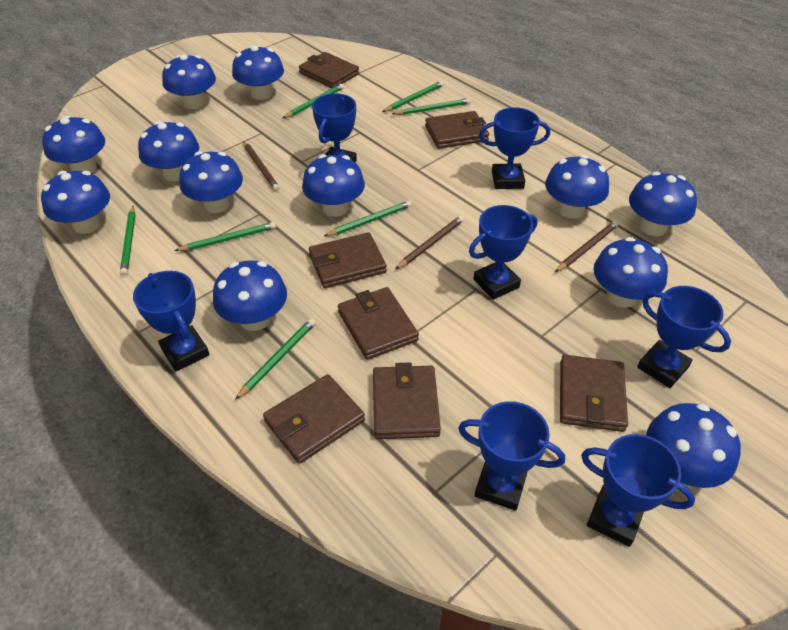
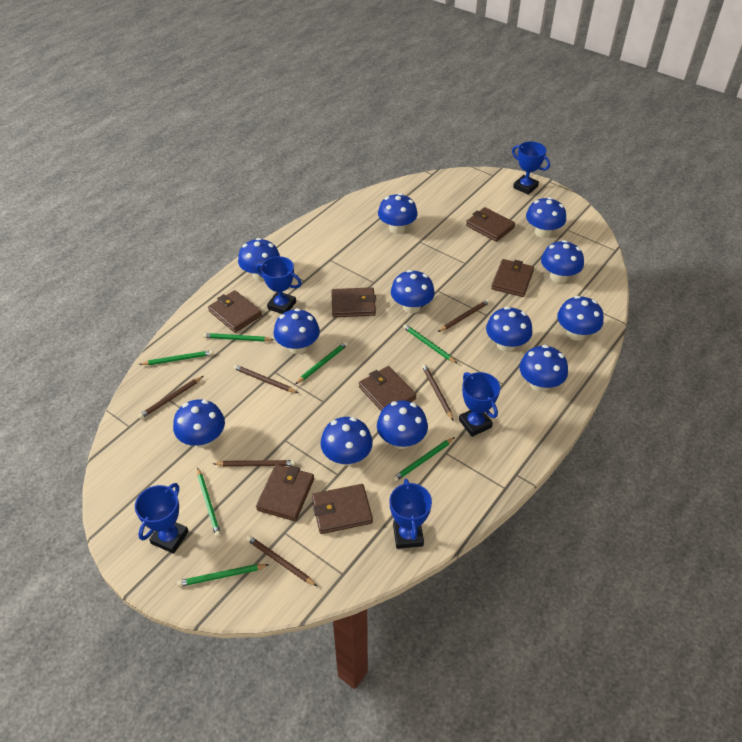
blue trophy: [133,271,209,372] [312,93,357,162] [458,401,565,511] [469,205,537,300] [479,107,550,189] [581,434,695,547] [637,286,731,388] = 7 -> [135,483,189,554] [256,256,302,314] [390,479,432,549] [459,372,500,437] [512,141,550,195] = 5
brown pencil: [243,141,280,191] [396,216,464,269] [555,221,618,272] = 3 -> [138,376,203,419] [213,460,295,467] [233,365,298,393] [246,535,317,586] [422,364,454,421] [438,299,490,332] = 6

